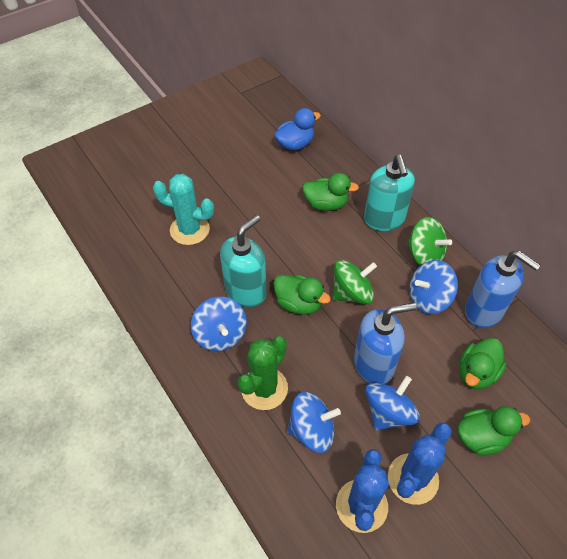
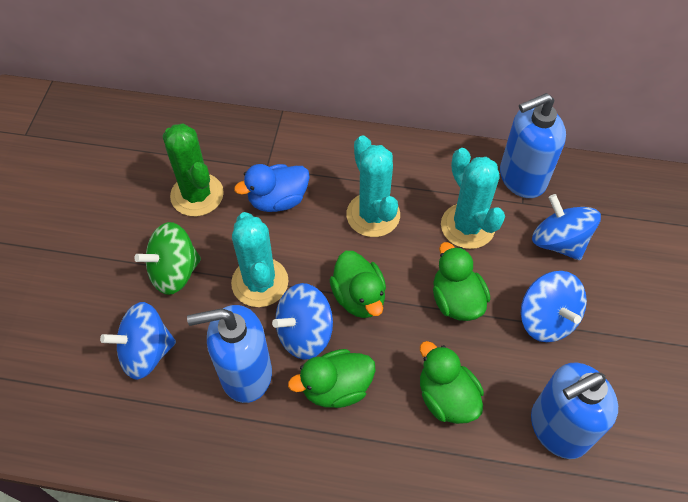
blue cactus: [336,449,389,533] [388,423,452,505] = 2 -> none = 0
blue soap dispenser: [354,303,417,384] [465,251,541,328] = 2 -> [187,305,272,403] [500,93,566,198] [531,363,618,459] = 3
green spinning top: [332,260,377,304] [407,217,452,266] = 2 -> [134,222,201,295] = 1
turquoise cactus: [153,174,214,245] = 1 -> [231,212,289,307] [346,135,400,237] [441,148,505,249] = 3
turquoise soap dispenser: [220,215,267,307] [364,155,415,231] = 2 -> none = 0

